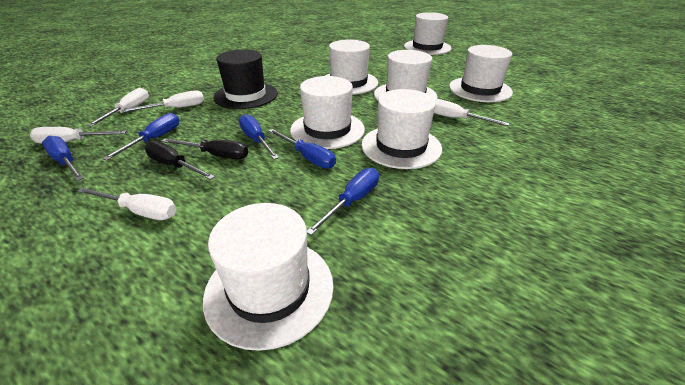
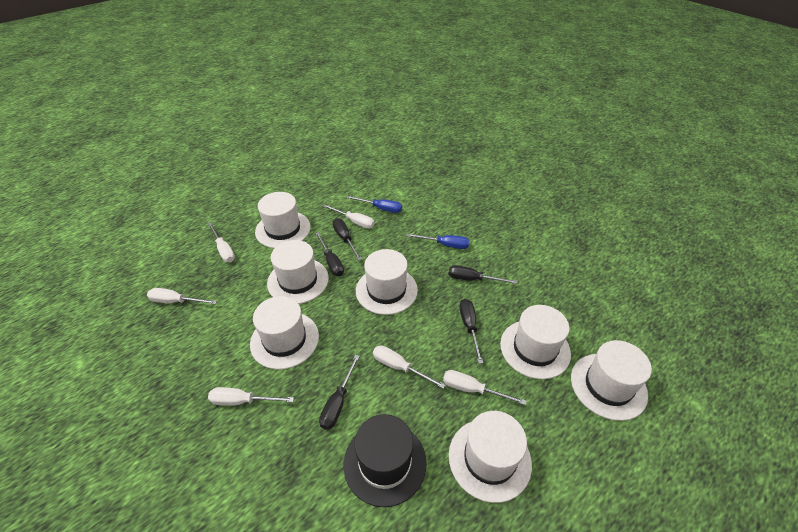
black screwdriver: [145,141,215,180] [161,138,248,159] = 2 -> [315,232,344,276] [319,355,360,430] [333,218,362,261] [448,265,517,284] [459,299,483,364] = 5
blue screwdriver: [42,136,84,181] [103,113,179,160] [239,114,279,159] [268,129,336,169] [307,168,379,235] = 5 -> [346,196,402,213] [406,234,469,249] = 2
white screwdriver: [30,127,127,144] [77,187,177,220] [87,88,149,127] [122,90,204,112] [434,99,510,126] = 5 -> [147,288,217,304] [208,223,235,262] [208,387,294,406] [323,204,375,229] [373,345,445,389] [443,370,526,405] = 6

